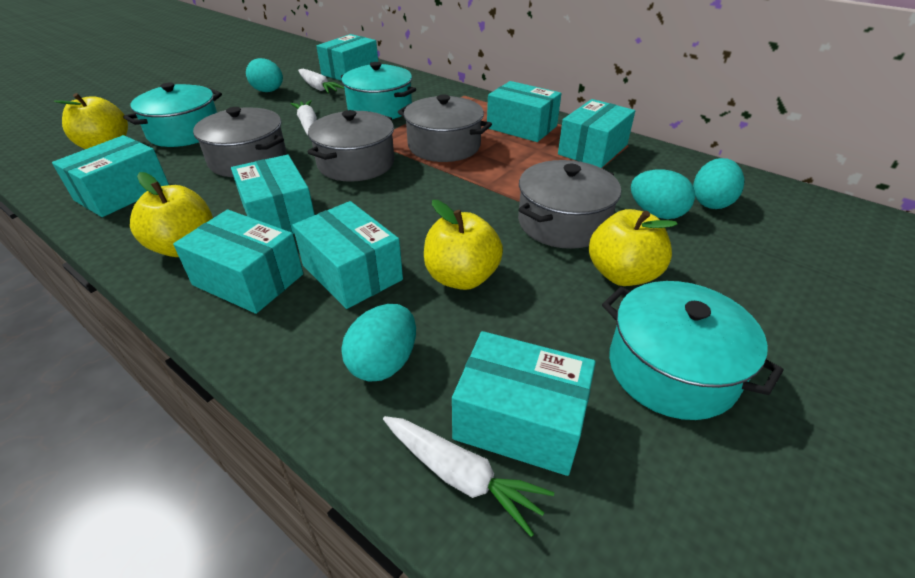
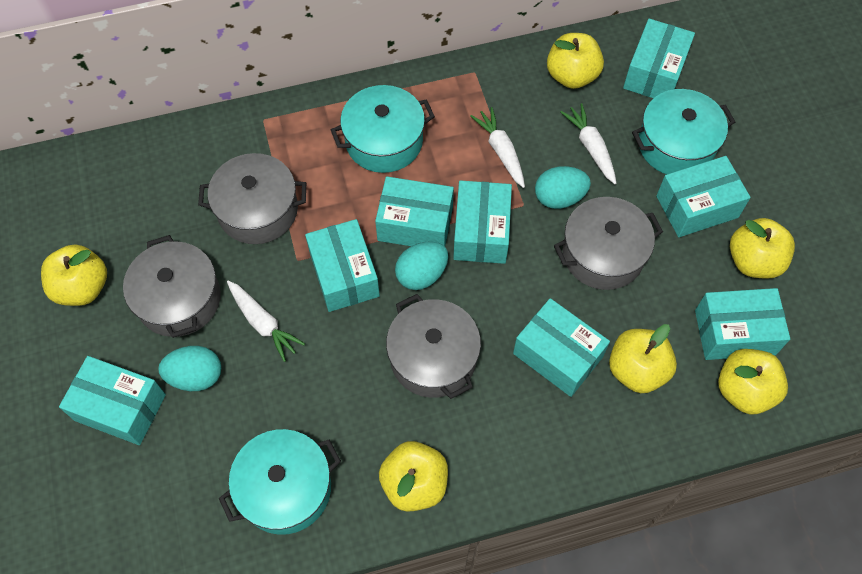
turquoise egg: [246,58,283,92] [342,304,416,382] [631,170,695,219] [693,158,744,209] = 4 -> [159,346,221,391] [395,241,448,290] [535,166,591,209] = 3
yellow apple: [54,93,128,149] [130,172,213,257] [424,200,503,290] [589,209,678,286] = 4 -> [41,244,107,306] [379,441,448,512] [547,33,604,89] [609,324,677,393] [718,349,788,414] [730,218,795,279] = 6

